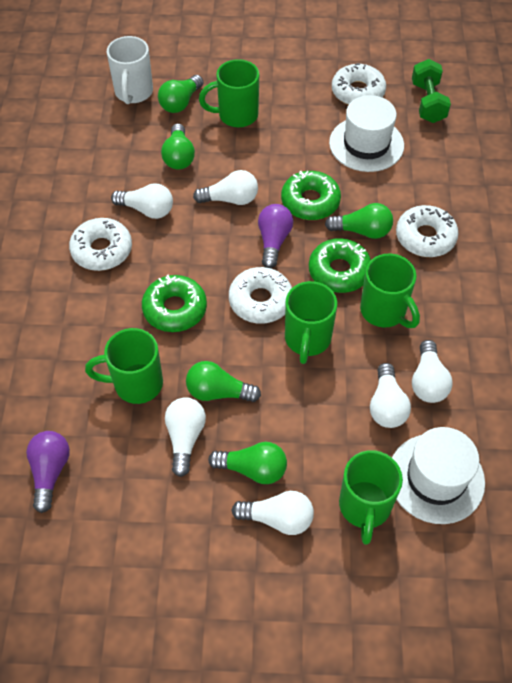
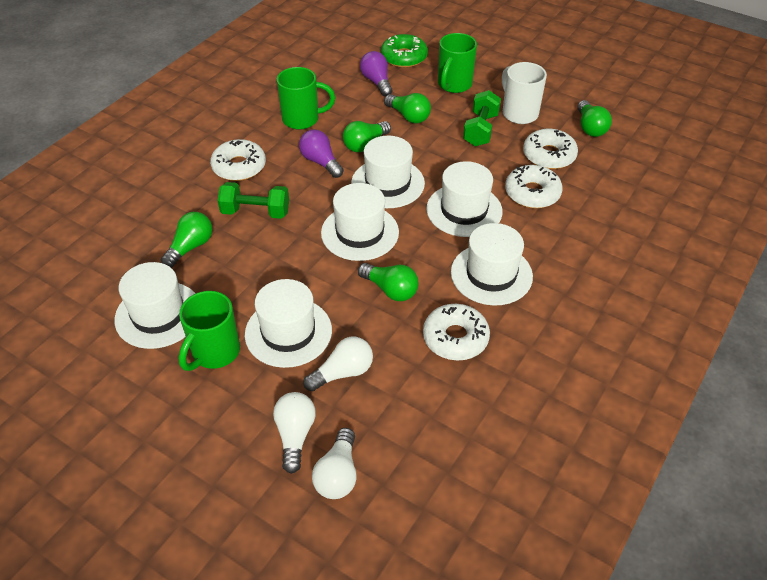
green donut: [142,275,207,332] [281,171,341,220] [309,238,371,293] = 3 -> [381,34,428,68] = 1
green dumbbell: [412,59,451,123] = 1 -> [218,182,289,219] [463,90,501,147] = 2
green mug: [85,328,163,404] [199,59,259,127] [285,281,337,364] [339,450,403,545] [360,254,420,328] = 5 -> [178,291,240,371] [276,67,335,129] [438,33,477,93] = 3
white hat: [329,95,404,172] [392,427,485,524] = 2 -> [115,262,196,349] [245,279,332,368] [321,183,399,261] [351,136,425,208] [426,161,503,237] [451,223,533,306] = 6
white light bulb: [111,183,173,219] [165,397,206,477] [193,170,258,205] [232,491,314,535] [370,363,411,428] [412,340,453,403] = 6 -> [273,392,316,474] [303,336,373,391] [312,428,357,499] = 3

